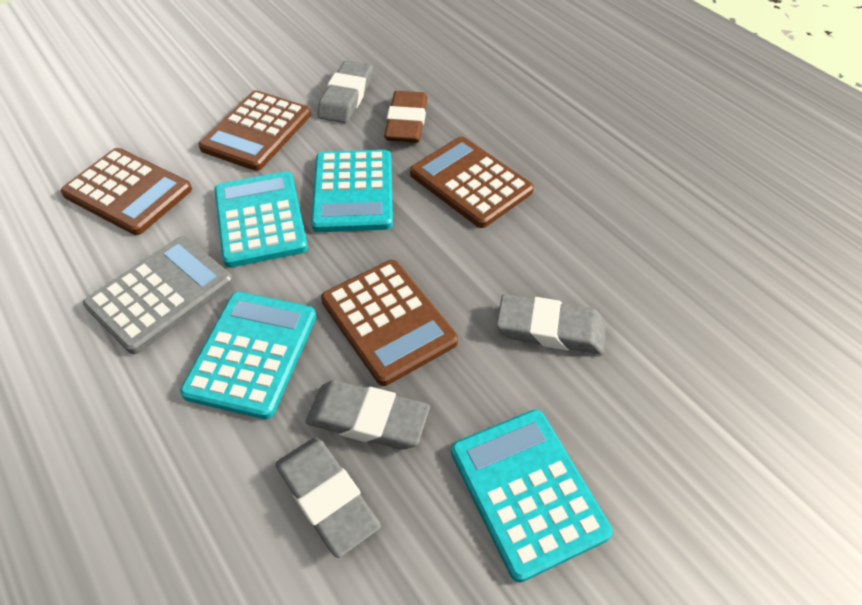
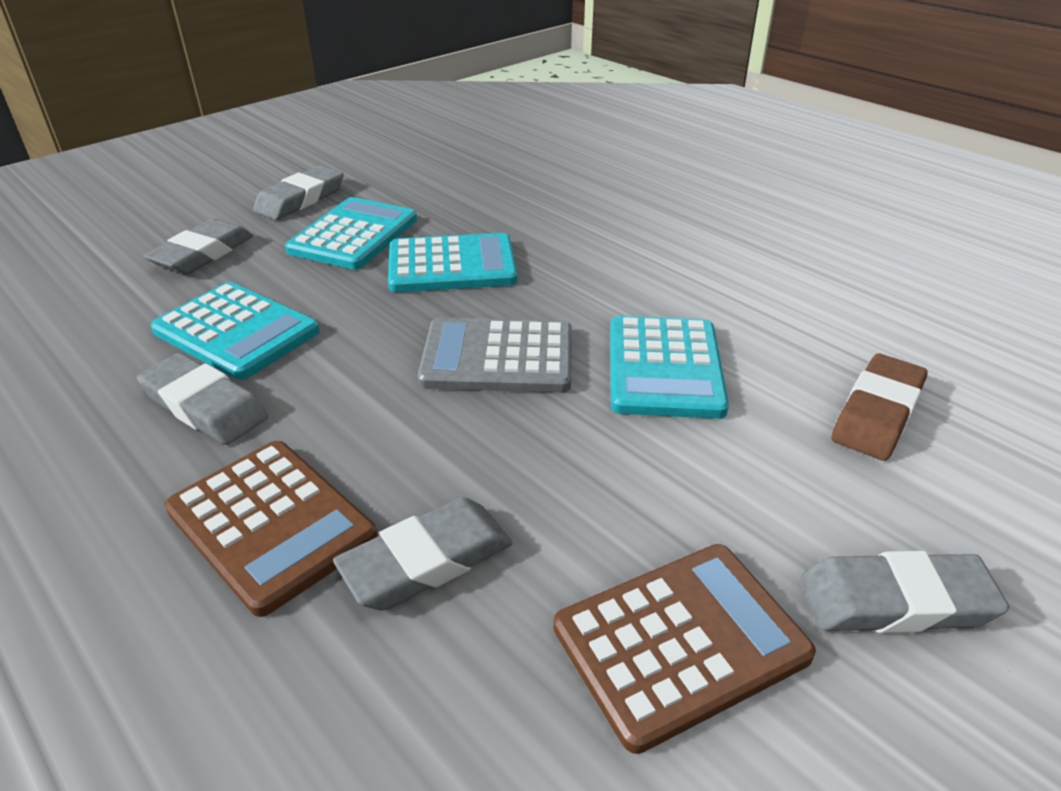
brown calculator: [61,148,192,235] [198,90,311,171] [321,260,458,386] [410,136,534,228] = 4 -> [164,441,378,617] [554,544,816,754] = 2
grey eraser: [275,437,381,558] [306,380,430,450] [317,60,373,123] [497,294,606,354] = 4 -> [137,353,268,445] [144,219,253,274] [253,165,344,220] [333,497,513,611] [801,551,1009,633] = 5

